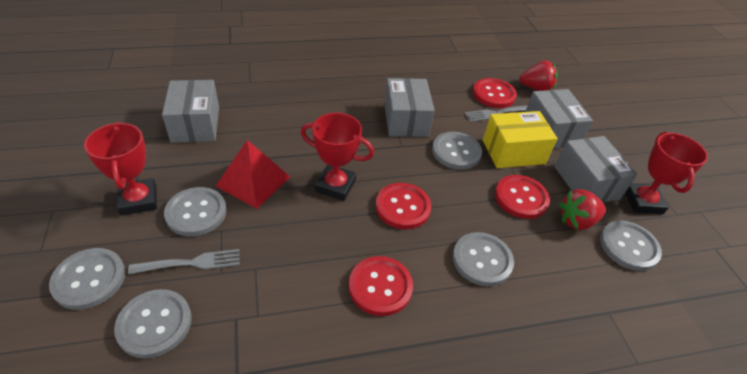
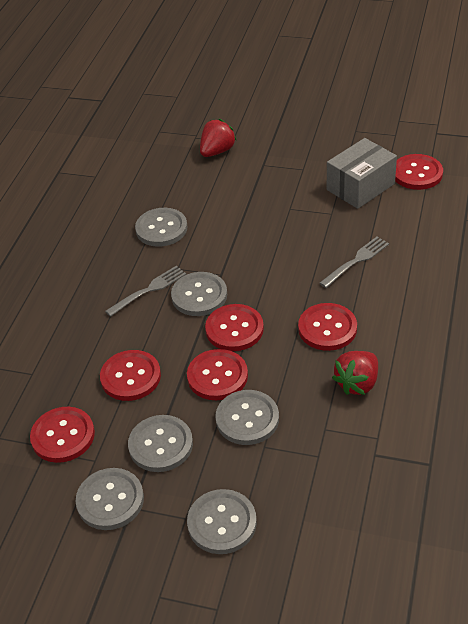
grey box: [162,80,219,143] [384,78,435,137] [525,89,593,148] [555,136,637,203] = 4 -> [327,138,397,209] = 1
red button: [349,256,413,316] [376,183,432,229] [473,78,517,108] [495,175,550,219] = 4 -> [30,407,95,463] [100,350,161,401] [187,349,248,400] [205,304,264,351] [298,303,357,351] [395,154,443,190] = 6
red pyramid: [216,140,290,209] = 1 -> none = 0
red trophy: [84,122,157,216] [301,113,374,201] [625,132,708,214] = 3 -> none = 0
yellow box: [483,111,558,168] = 1 -> none = 0

